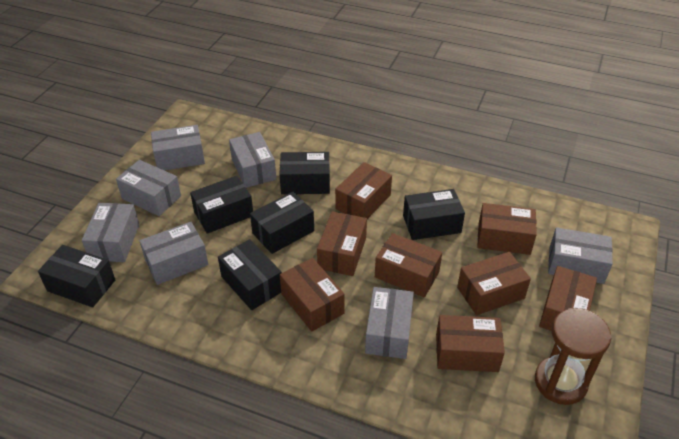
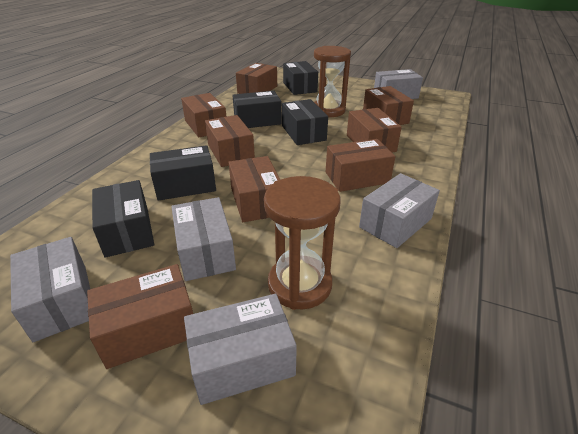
black box: [38,245,115,308] [190,176,253,234] [218,239,282,310] [250,192,314,254] [279,152,330,194] [403,189,465,240] = 6 -> [92,180,154,258] [150,145,216,201] [232,91,282,128] [282,99,328,145] [283,61,318,95] = 5
brown hourglass: [535,308,612,405] = 1 -> [264,176,340,310] [314,46,351,117] = 2
grey box: [82,203,139,262] [116,160,181,216] [139,222,209,285] [151,125,205,171] [229,132,276,188] [365,287,414,359] [548,227,613,284] = 7 -> [10,237,90,342] [171,197,236,281] [184,294,297,405] [359,173,440,248] [374,69,423,99] = 5

